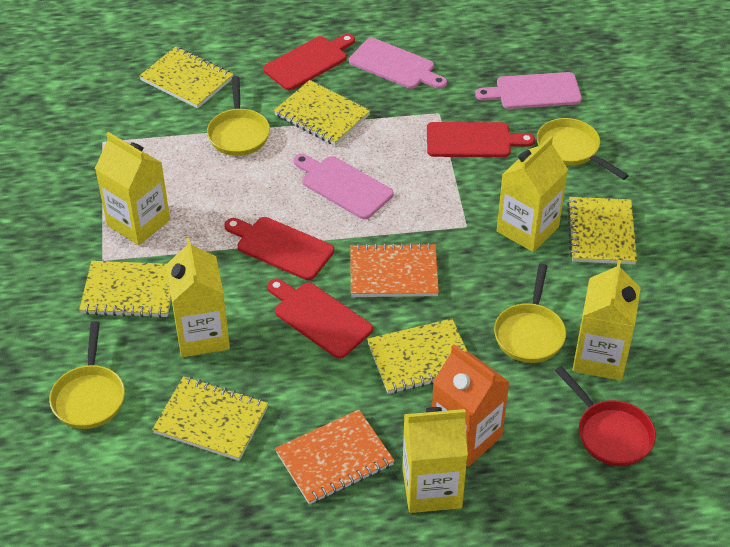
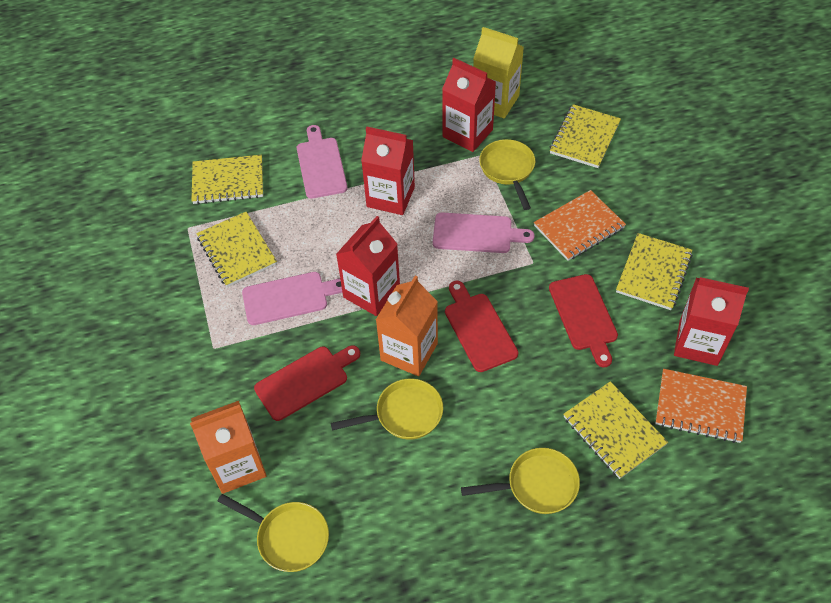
orange carton: [432,344,509,467] = 1 -> [190,401,267,494] [376,275,438,376] = 2
red carton: none = 0 -> [336,216,400,316] [361,126,415,215] [442,58,496,152] [674,277,749,366] = 4
red cutting board: [224,217,334,280] [263,34,355,90] [267,279,373,358] [427,122,535,157] = 4 -> [254,345,360,421] [445,281,519,372] [549,274,618,367] = 3
red pan: [555,366,656,466] = 1 -> none = 0
yellow carton: [95,132,170,245] [166,238,230,357] [402,407,468,513] [497,136,568,252] [573,260,641,381] = 5 -> [473,27,524,118] = 1
yellow notebook: [79,261,171,318] [139,46,234,109] [152,376,268,461] [274,80,371,146] [367,319,467,394] [567,197,637,264] = 6 -> [191,155,263,204] [197,212,277,287] [550,104,621,168] [563,381,668,479] [616,233,693,310] = 5

